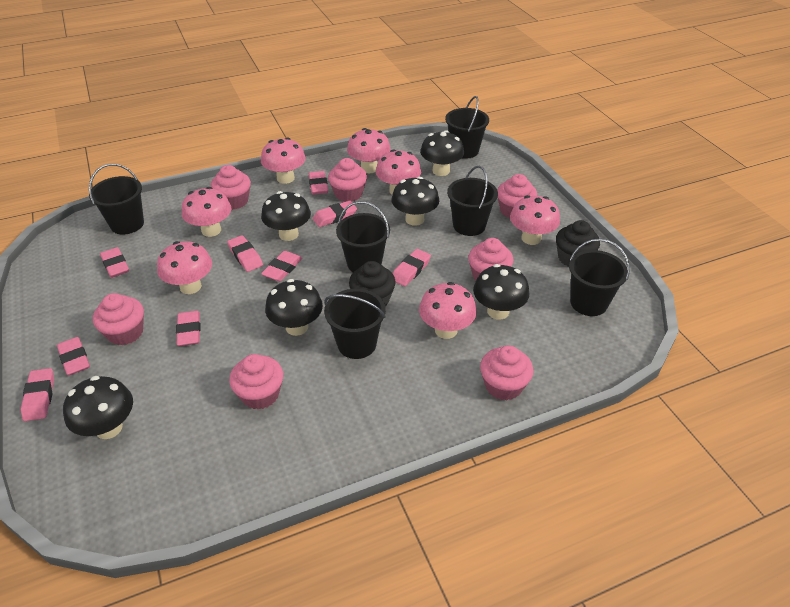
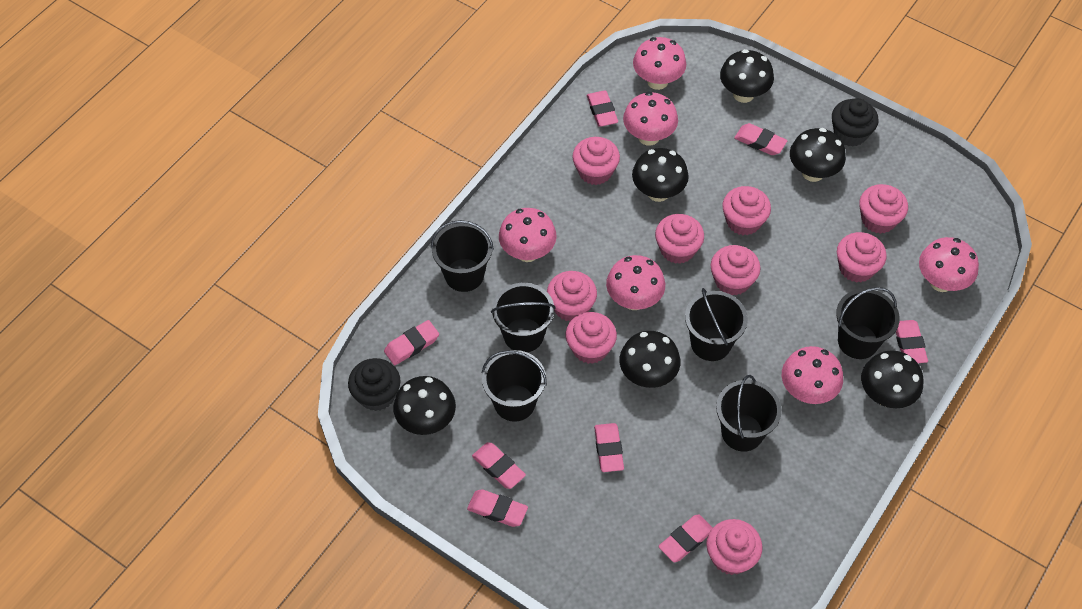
pink cupcake: [93,293,144,345] [211,165,251,210] [229,354,283,410] [328,158,367,202] [468,238,513,280] [480,346,534,401] [497,174,537,218] = 7 -> [547,271,597,321] [566,312,617,364] [572,137,620,185] [655,214,704,264] [706,519,763,575] [711,245,761,296] [722,186,771,235] [837,232,887,283] [859,184,908,234] = 9
pink eraser: [21,368,54,421] [57,337,90,375] [100,247,129,278] [176,311,201,346] [227,235,263,272] [261,251,303,281] [309,171,328,195] [313,200,357,227] [393,249,431,286] = 9 -> [384,320,439,365] [467,489,528,527] [472,442,526,489] [587,90,618,127] [594,423,624,472] [658,515,713,562] [734,123,787,155] [896,320,928,363] = 8
pink mushroom: [157,241,212,294] [182,187,231,237] [261,138,306,184] [347,128,391,173] [376,149,421,195] [419,282,477,339] [510,195,560,245] = 7 -> [499,208,557,262] [606,255,665,310] [623,92,678,146] [633,37,686,90] [782,346,843,404] [919,237,979,292] = 6

